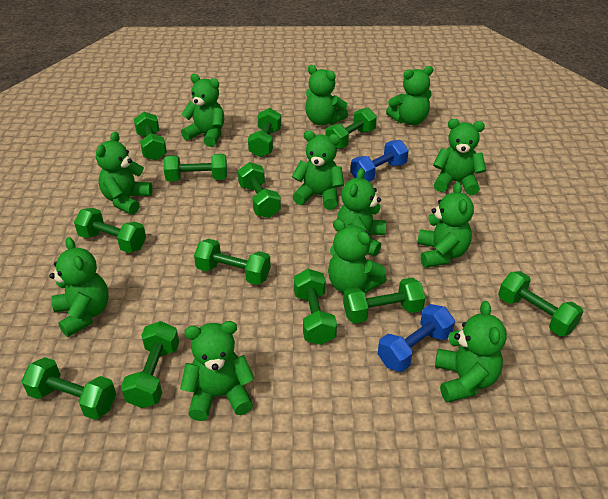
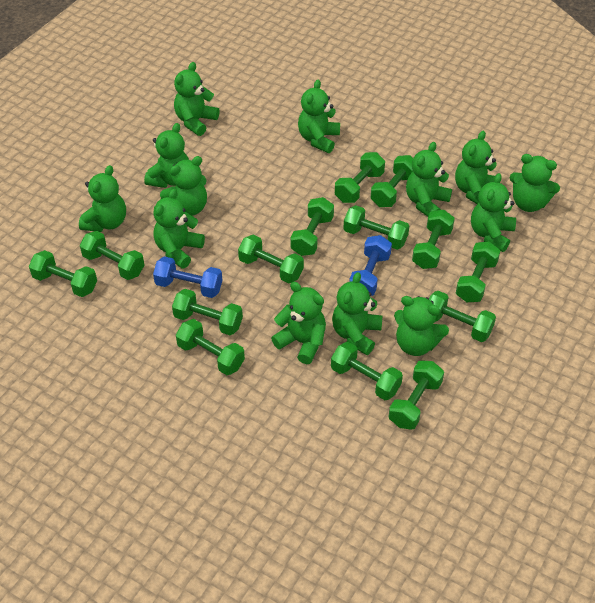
green dumbbell: [22,357,116,420] [74,208,146,253] [121,321,179,408] [134,112,167,160] [164,154,227,181] [194,239,271,285] [238,162,281,218] [248,108,281,157] [294,269,337,345] [325,108,377,149] [343,278,425,324] [498,271,584,336] = 12 -> [29,250,97,297] [80,231,144,280] [172,289,243,335] [176,319,245,375] [238,235,304,283] [290,197,334,256] [331,342,403,400] [335,152,385,203] [343,205,409,250] [371,155,413,207] [388,360,444,430] [412,210,455,269] [429,291,496,342] [456,241,500,302] = 14
green teddy bear: [49,237,109,337] [96,132,153,214] [180,321,255,421] [181,74,224,147] [292,130,344,210] [305,65,348,125] [328,219,387,293] [337,168,386,256] [386,66,433,125] [417,182,474,268] [433,119,486,195] [435,301,507,402] = 12 -> [79,165,126,232] [144,123,189,188] [153,189,205,269] [160,156,207,216] [174,62,220,136] [271,282,326,364] [298,80,340,153] [332,272,382,355] [394,296,449,356] [406,142,452,217] [455,131,497,204] [471,173,516,252] [510,154,560,212] = 13

